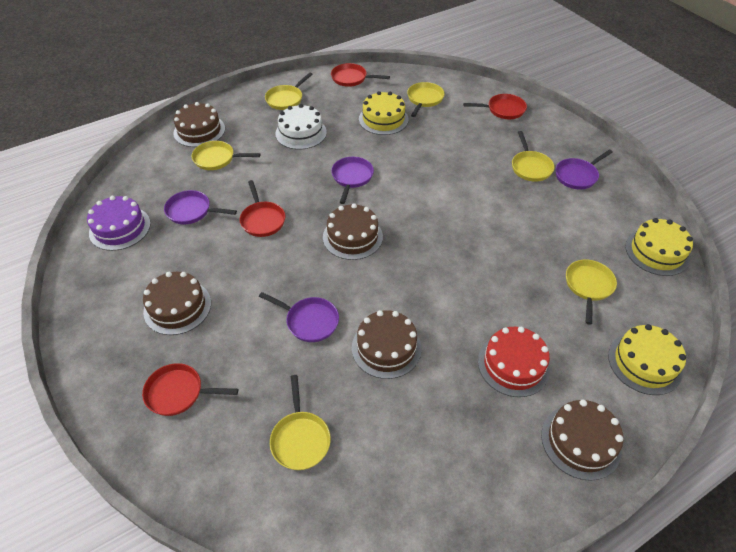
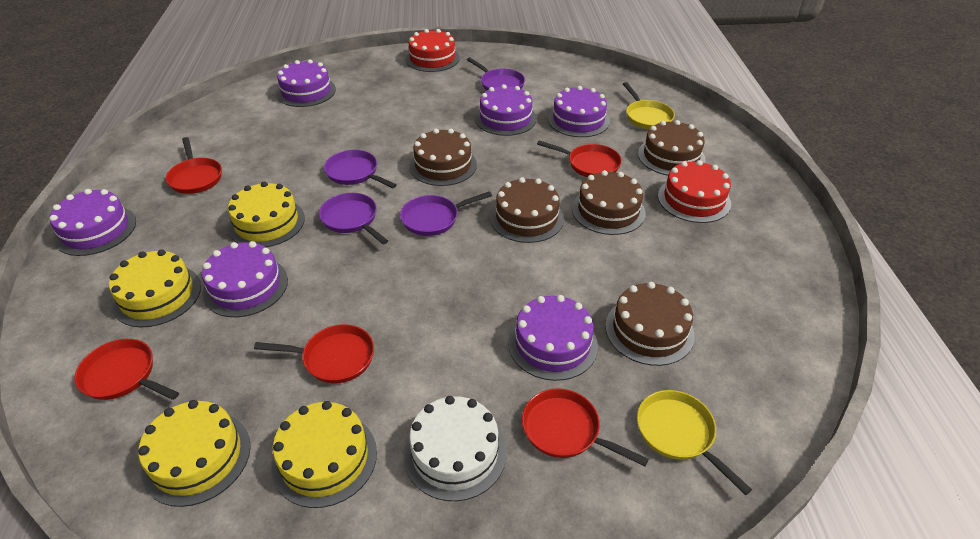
purple cake: [87,196,151,251] = 1 -> [50,189,136,256] [202,241,288,317] [276,59,336,107] [475,84,537,136] [508,295,598,381] [548,86,610,137] = 6
red cake: [478,327,550,397] = 1 -> [405,29,460,72] [658,160,731,223] = 2
red pan: [142,363,238,416] [240,180,285,237] [331,63,390,87] [463,94,527,119] = 4 -> [74,339,179,400] [166,137,222,194] [254,324,374,383] [522,388,649,467] [537,140,622,177] = 5
yellow cake: [359,91,409,135] [608,324,686,395] [625,218,693,276] = 3 -> [109,249,201,327] [138,400,251,507] [228,181,305,247] [271,401,377,508] = 4
yellow pan: [192,141,260,170] [265,72,313,110] [270,375,331,470] [407,82,445,117] [512,131,555,182] [566,260,617,325] = 6 -> [623,82,675,129] [637,390,752,495] = 2

